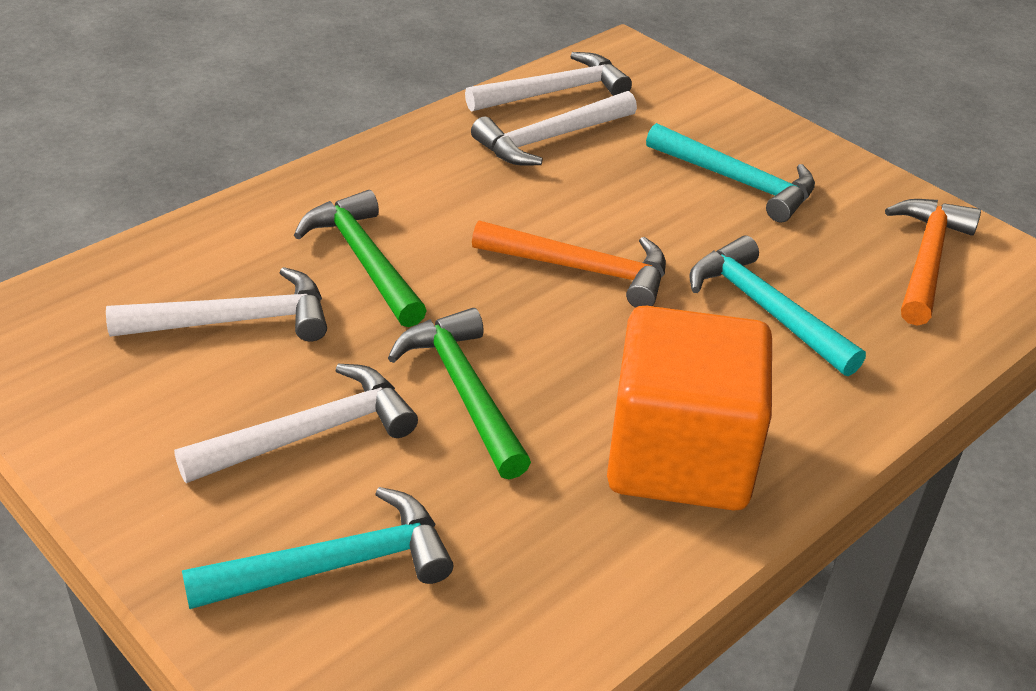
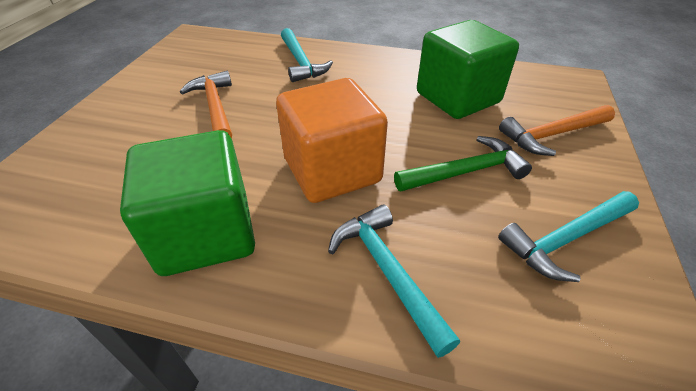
green cube: none = 0 -> [120,130,255,276] [417,20,519,119] = 2
green hammer: [294,190,427,327] [388,308,531,479] = 2 -> [394,136,532,192] = 1
white hammer: [106,267,327,341] [174,364,418,483] [465,52,632,112] [471,91,637,166] = 4 -> none = 0

